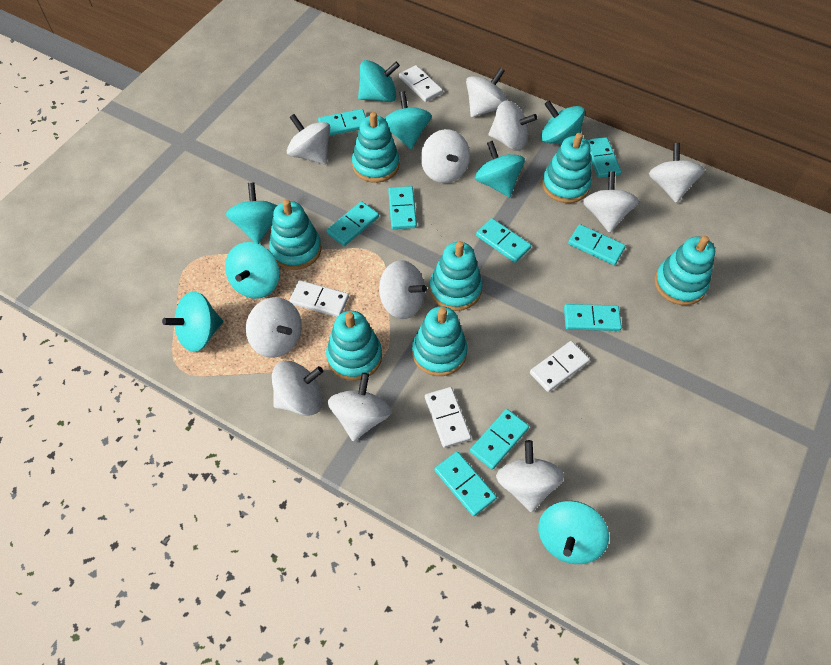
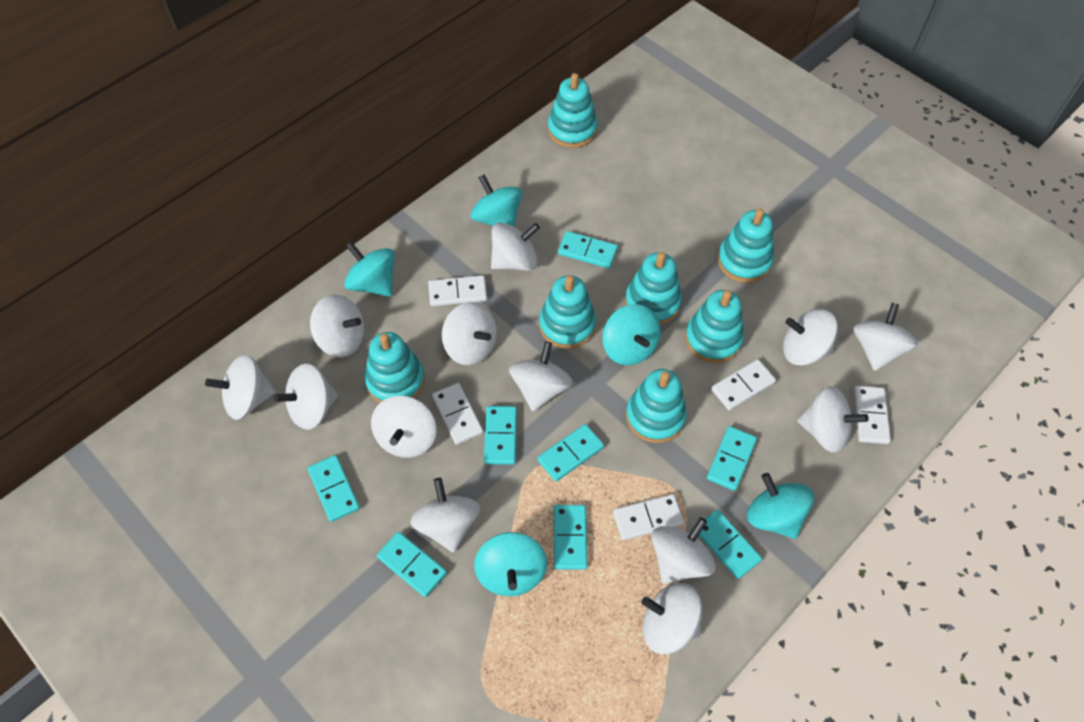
turquoise domino: [318,109,366,136] [326,201,379,246] [388,186,417,229] [435,451,497,517] [470,409,529,470] [476,218,531,263] [564,304,622,331] [568,224,626,265] [587,137,621,178] = 9 -> [307,455,360,522] [377,532,447,597] [484,406,517,464] [537,424,604,482] [554,505,588,569] [558,231,618,268] [699,510,762,579] [707,426,757,491] = 8
turquoise spinning top: [162,291,223,352] [225,242,279,299] [226,183,277,244] [358,60,400,102] [384,91,432,149] [475,140,525,197] [538,501,609,564] [540,101,585,144] = 8 -> [344,241,395,297] [471,175,523,227] [474,532,547,596] [602,304,661,366] [747,473,814,539] = 5
white domino: [289,280,349,317] [399,65,443,102] [425,387,471,448] [530,341,590,392] = 4 -> [428,275,487,306] [432,383,483,445] [613,494,684,540] [711,359,776,411] [853,386,891,444] = 5
white spinning top: [246,297,302,358] [272,361,323,416] [287,114,330,165] [328,373,391,441] [379,260,427,319] [421,129,470,183] [466,68,507,117] [488,101,537,151] [496,440,564,513] [583,172,639,233] [649,143,705,203] = 11 -> [205,355,276,420] [273,363,338,430] [310,294,365,357] [371,396,436,458] [410,478,480,553] [442,302,497,365] [491,223,540,271] [509,341,573,411] [642,583,702,654] [652,517,716,584] [783,309,838,366] [798,386,868,453] [853,303,918,371] = 13

